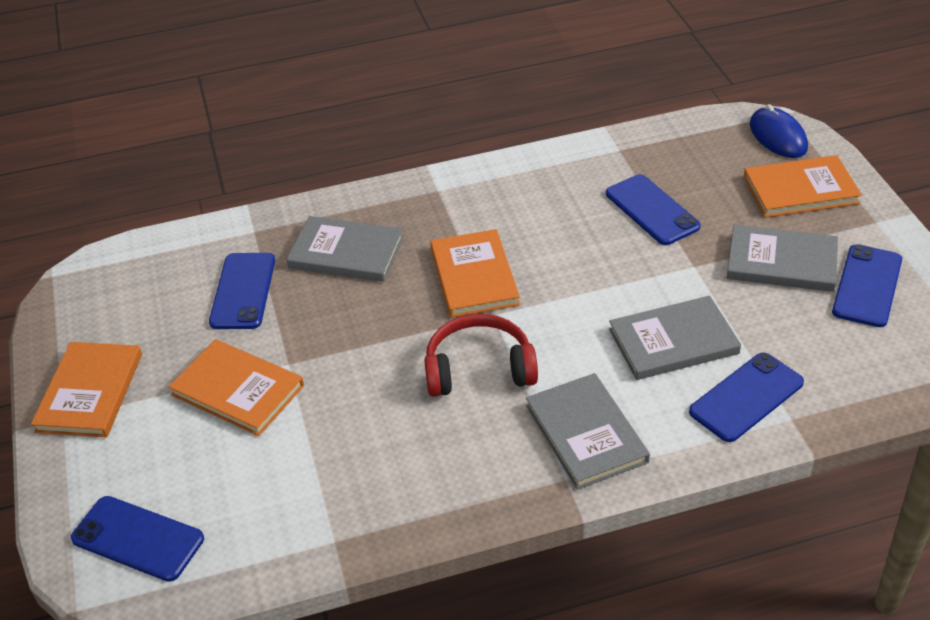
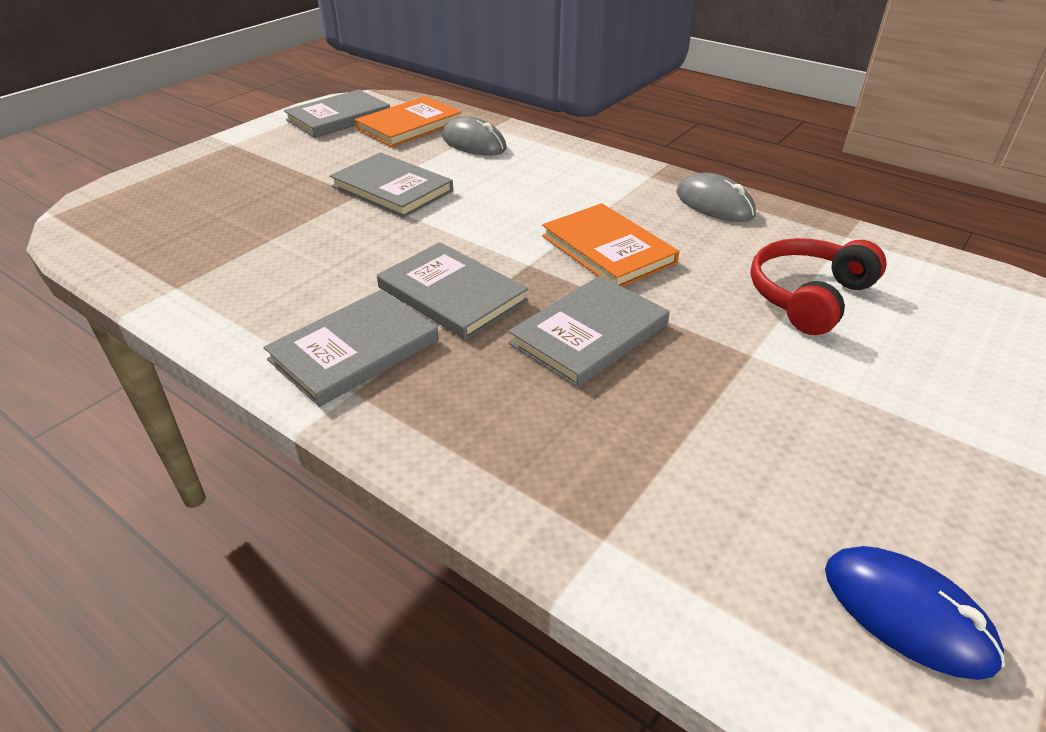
blue phone: [71,496,204,582] [209,253,275,329] [606,174,701,245] [689,352,804,442] [832,244,902,327] = 5 -> none = 0
grey book: [286,216,404,282] [526,373,650,490] [609,296,741,380] [727,225,838,292] = 4 -> [263,289,439,407] [284,89,390,138] [330,152,453,218] [377,242,528,340] [508,276,670,387] = 5
grey mouse: none = 0 -> [442,116,507,156] [676,173,756,222] = 2
orange book: [31,342,142,438] [168,339,304,436] [430,229,520,318] [744,155,862,218] = 4 -> [355,96,462,147] [542,203,680,287] = 2

